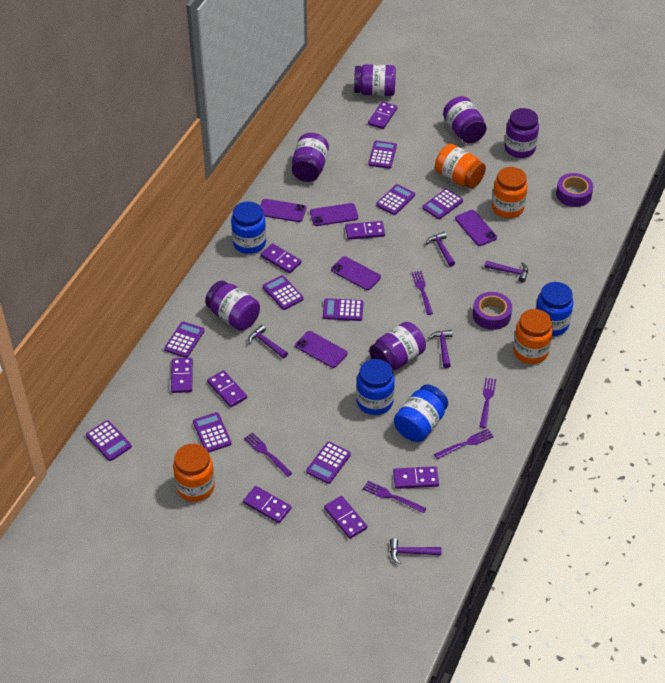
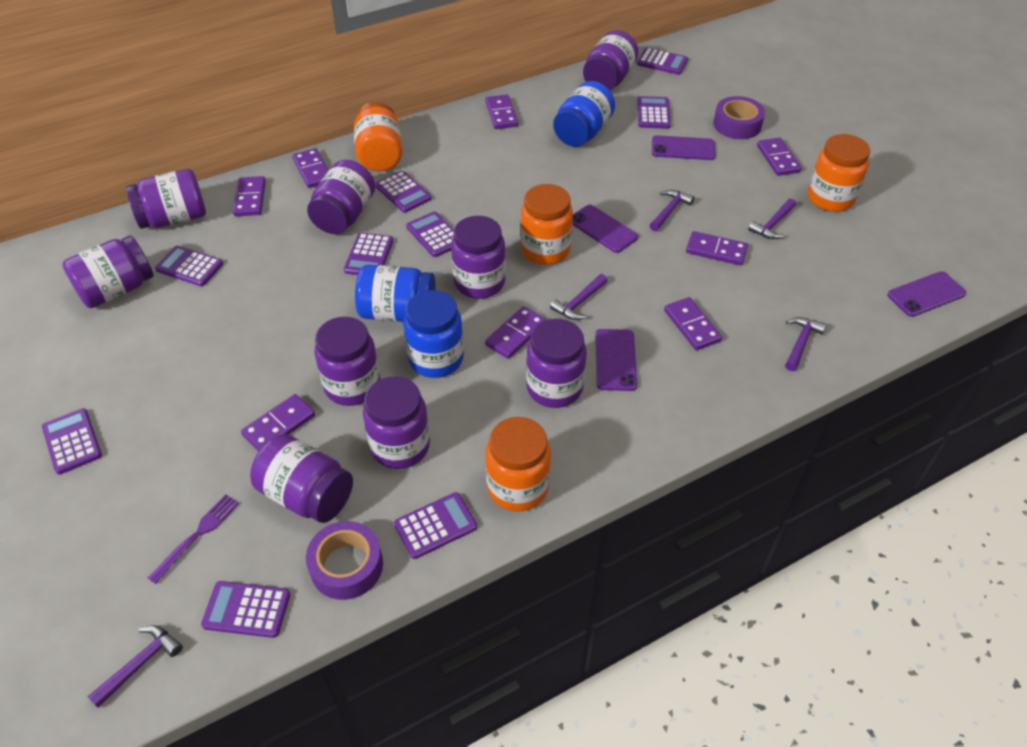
blue jar: [231,202,266,254] [356,359,395,415] [394,385,448,442] [536,282,573,336] = 4 -> [355,265,436,322] [403,290,464,378] [553,81,615,147] = 3
purple fork: [244,432,292,477] [363,481,426,514] [411,271,433,315] [434,429,494,459] [479,378,496,428] = 5 -> [148,494,240,584] = 1
purple jar: [205,281,260,331] [292,133,329,182] [354,64,396,96] [369,322,426,370] [443,96,486,143] [505,108,539,158] = 6 -> [62,236,153,308] [126,169,206,229] [250,434,353,523] [307,160,375,234] [314,317,380,406] [363,376,430,469] [451,216,506,299] [526,319,587,408] [583,30,639,90] = 9
purple phone: [260,199,306,222] [295,331,348,368] [310,203,358,226] [331,256,381,290] [455,210,497,246] = 5 -> [573,205,638,253] [595,329,637,391] [652,135,716,160] [887,271,966,317] = 4

